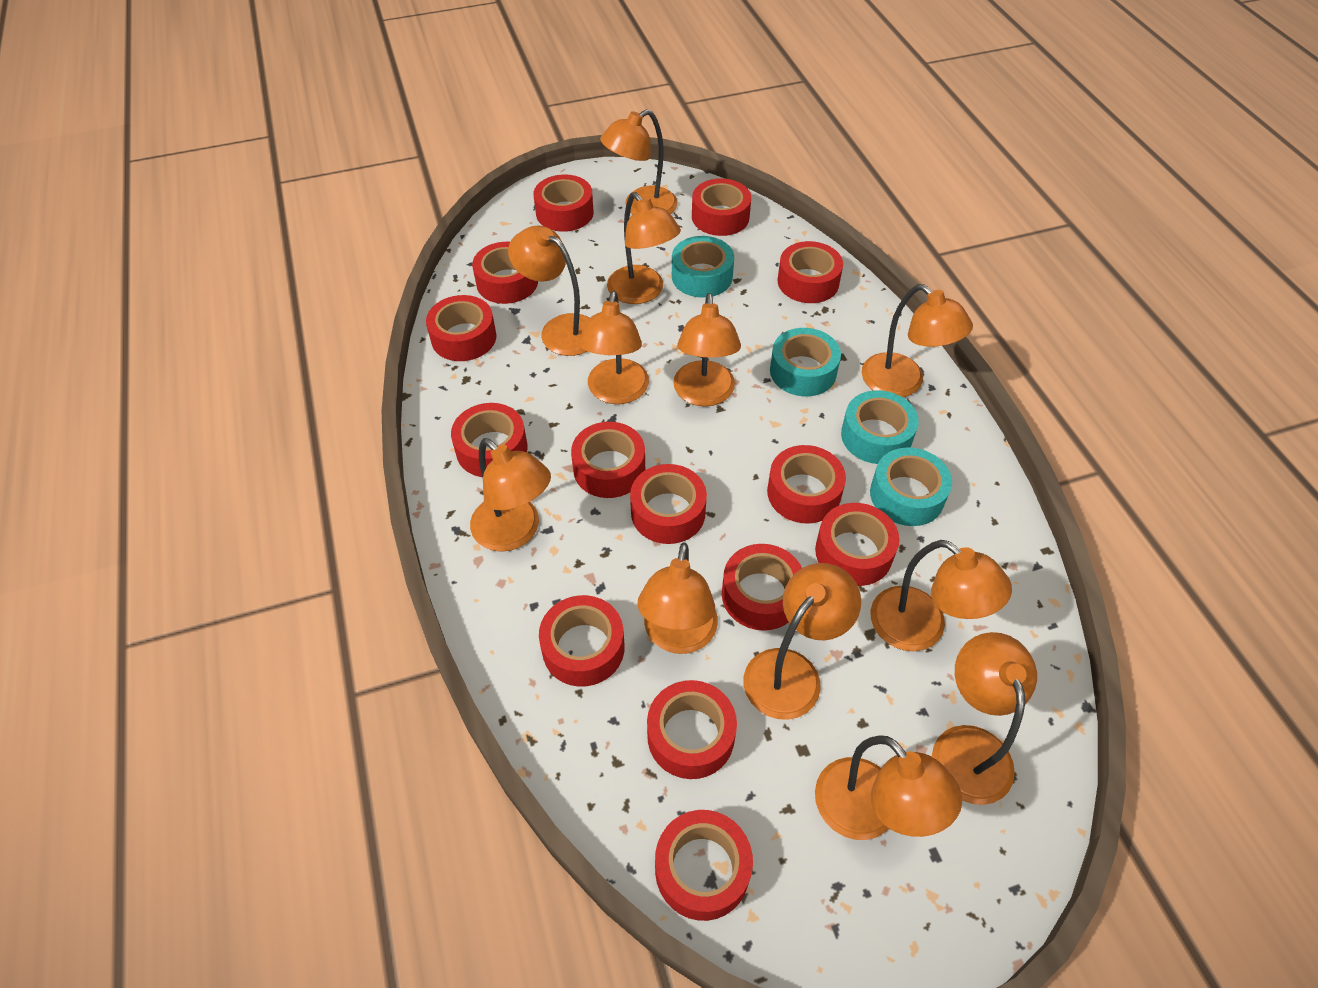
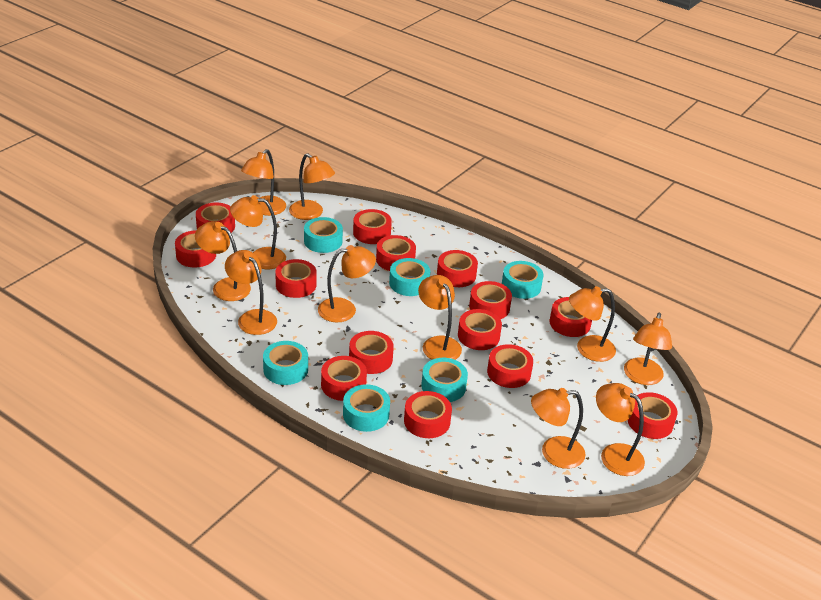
orange lamp: [470,438,551,552] [508,225,590,356] [578,291,649,404] [600,109,678,214] [607,192,681,304] [637,542,718,654] [673,293,741,406] [744,563,861,720] [815,735,962,840] [862,284,973,397] [870,540,1012,651] [932,632,1037,805] = 12 -> [195,221,251,301] [225,250,277,335] [230,195,286,269] [241,149,286,216] [289,153,335,220] [318,245,376,322] [418,275,462,360] [531,388,585,469] [569,286,616,362] [596,383,645,476] [624,313,672,385] = 11
turquoise tape: [672,236,734,298] [770,328,841,396] [841,390,919,464] [870,447,952,526] = 4 -> [263,341,308,385] [304,217,343,253] [343,384,390,432] [389,258,430,296] [421,358,468,402] [502,261,544,299] = 6

